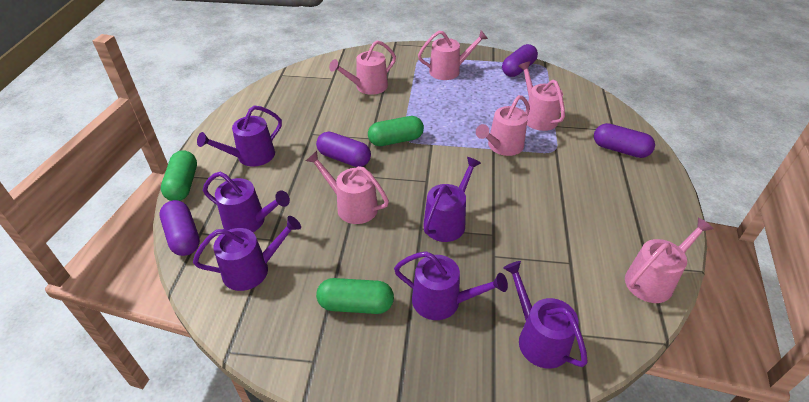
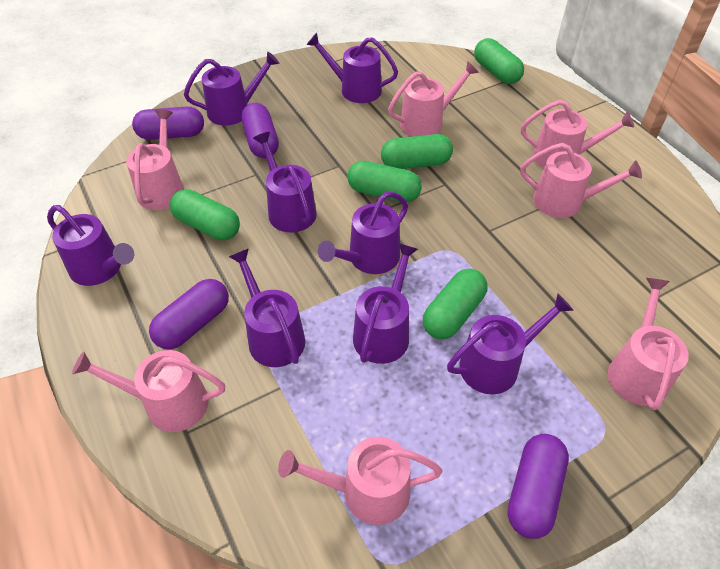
green capsule: [161,150,197,201] [316,278,394,314] [368,116,424,146] = 3 -> [170,189,240,240] [347,161,422,203] [381,134,453,169] [423,268,488,339] [474,38,524,84] = 5
pink watering can: [306,151,389,224] [329,40,396,95] [418,30,488,80] [476,95,530,156] [518,61,565,131] [625,218,714,303] = 6 -> [72,350,225,432] [126,109,184,210] [278,437,443,525] [388,61,479,137] [520,143,642,218] [521,100,634,168] [608,278,688,410] = 7
purple watering can: [193,216,301,291] [197,106,282,167] [203,172,290,232] [394,251,508,320] [424,157,481,242] [503,261,588,369] = 6 -> [47,205,134,286] [184,52,279,126] [229,249,305,367] [253,132,317,232] [307,33,398,103] [318,192,408,274] [353,243,418,364] [447,294,574,394] = 8

